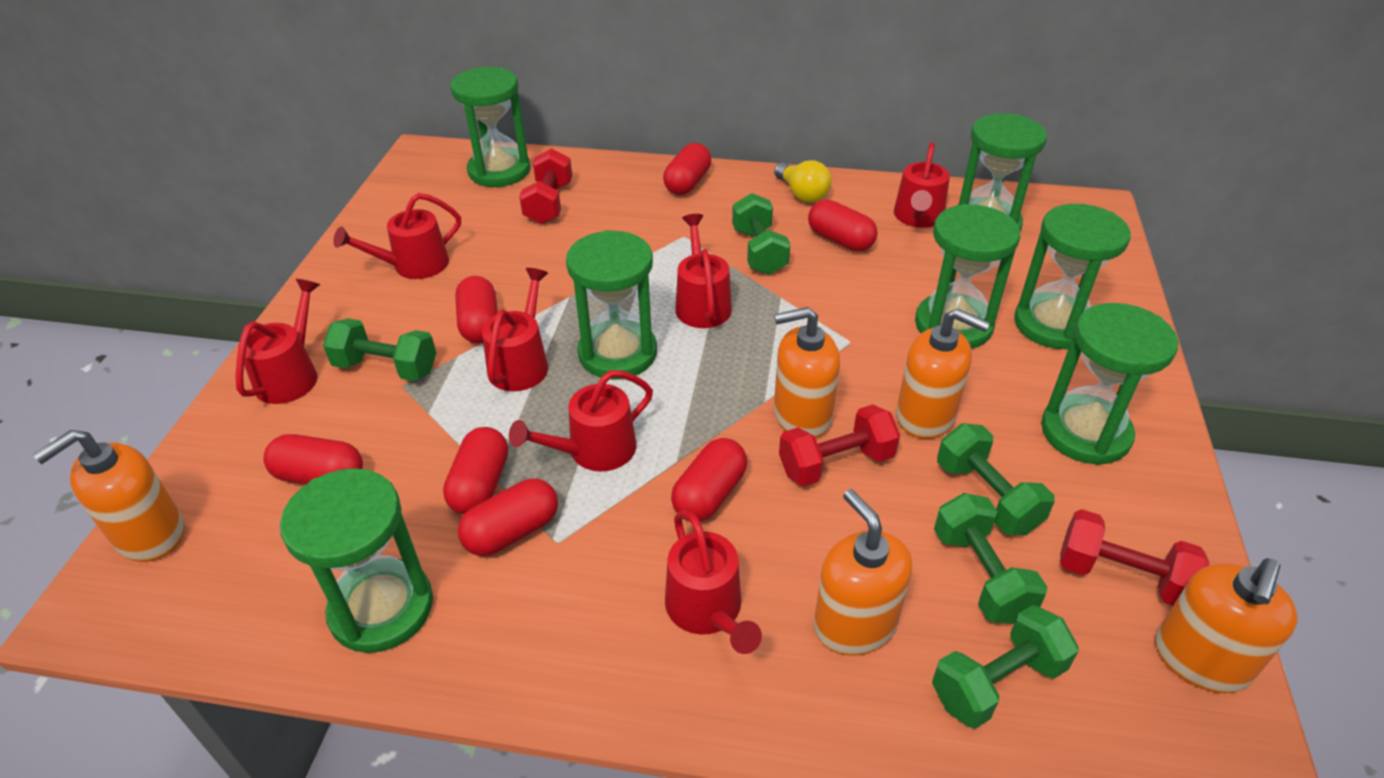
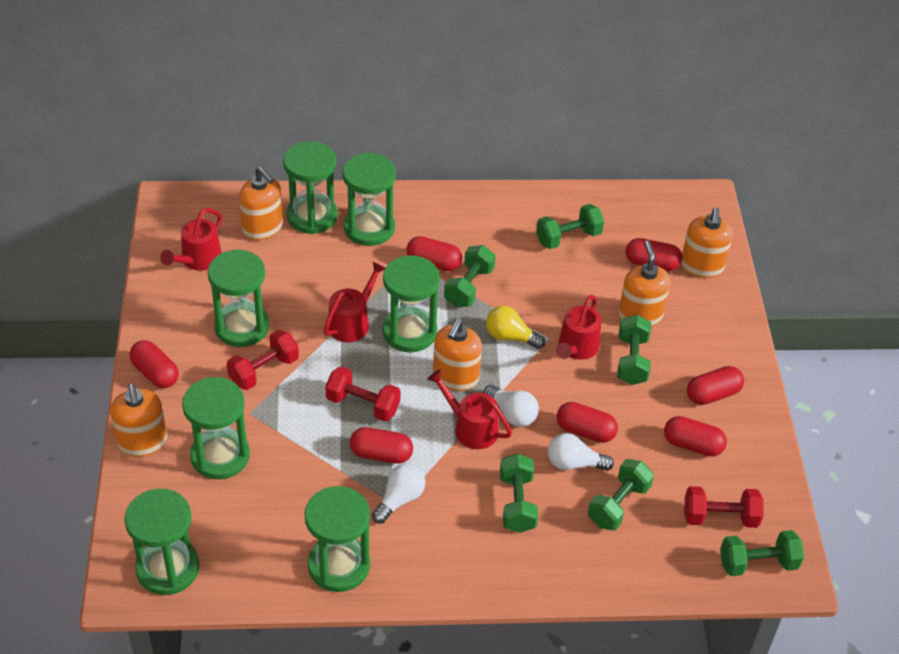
green dumbbell: [323,318,436,381] [732,193,790,275] [932,605,1079,729] [934,493,1048,624] [937,423,1055,535] = 5 -> [444,245,496,307] [500,453,538,533] [536,204,604,249] [588,459,654,530] [617,315,651,385] [720,530,804,576] = 6
red watering can: [236,279,320,404] [333,193,461,279] [482,268,548,391] [509,370,653,472] [665,510,762,654] [675,214,732,328] [894,142,950,228] = 7 -> [160,208,222,271] [324,262,385,342] [427,370,512,449] [556,295,601,360] = 4
white light bulb: none = 0 -> [372,463,425,524] [484,385,539,427] [548,433,614,471] = 3

